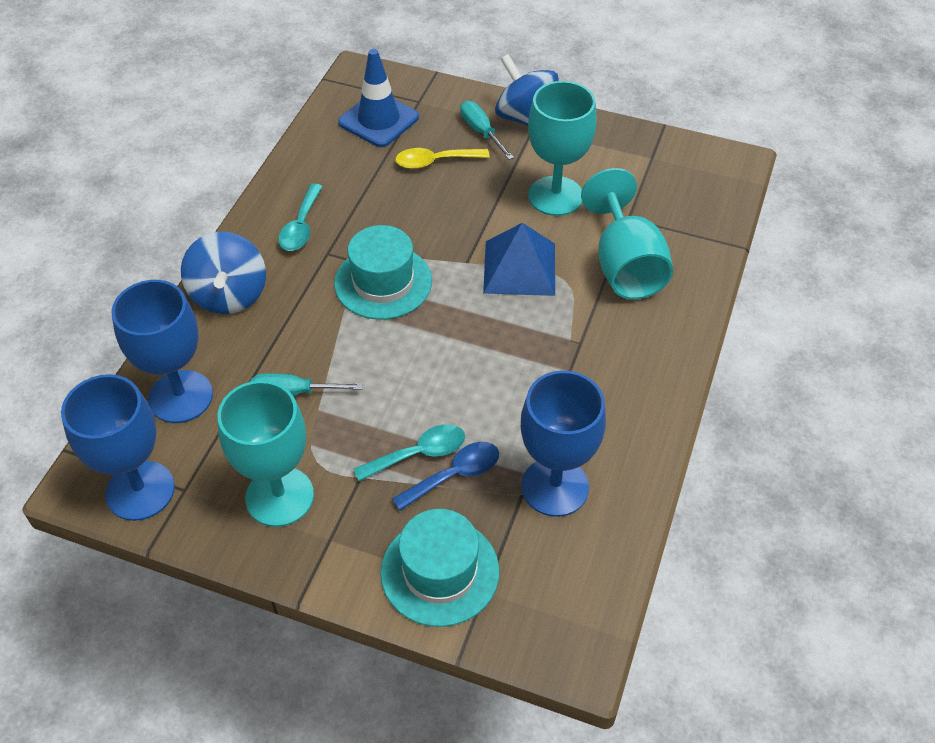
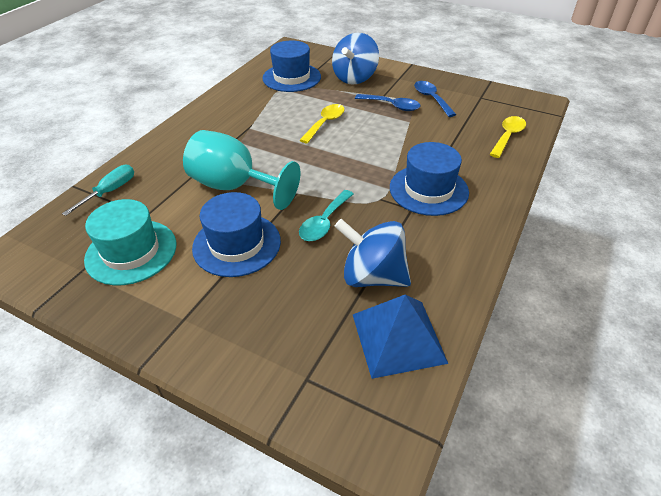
blue goblet: [61,374,175,521] [111,280,213,423] [521,370,606,517] = 3 -> none = 0
blue hat: none = 0 -> [192,192,281,277] [262,41,321,92] [390,142,469,216] = 3
blue spoon: [392,442,499,511] = 1 -> [355,94,421,111] [414,81,457,117] = 2
blue traffic cone: [338,49,419,147] = 1 -> none = 0
turquoise goblet: [218,380,314,527] [528,81,597,216] [581,168,673,299] = 3 -> [183,130,300,210] = 1
turquoise hat: [334,225,432,320] [381,509,499,627] = 2 -> [84,199,176,285] = 1
turquoise screwdriver: [250,373,363,396] [460,101,514,160] = 2 -> [62,165,134,216] = 1
turquoise spoon: [278,184,323,251] [354,424,465,481] = 2 -> [299,190,354,241] = 1
yellow spoon: [395,148,490,169] = 1 -> [300,104,345,143] [490,116,526,158] = 2

